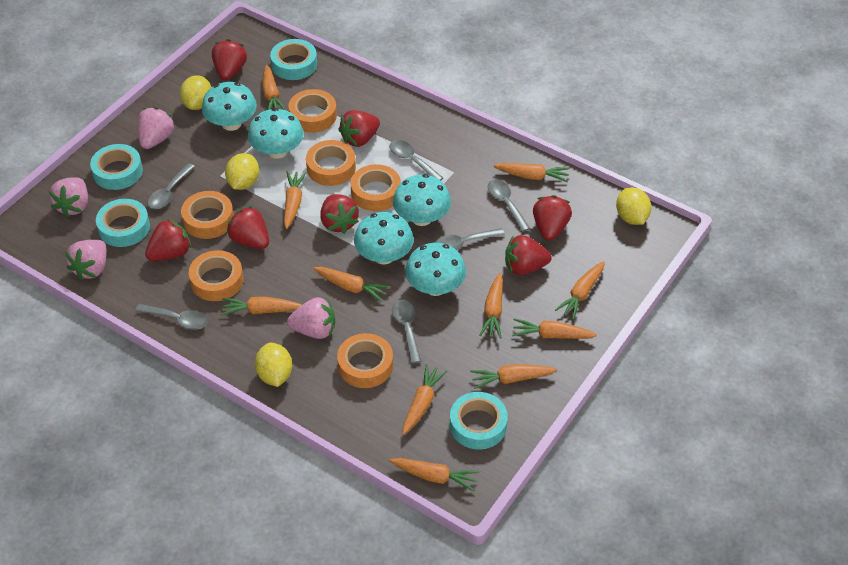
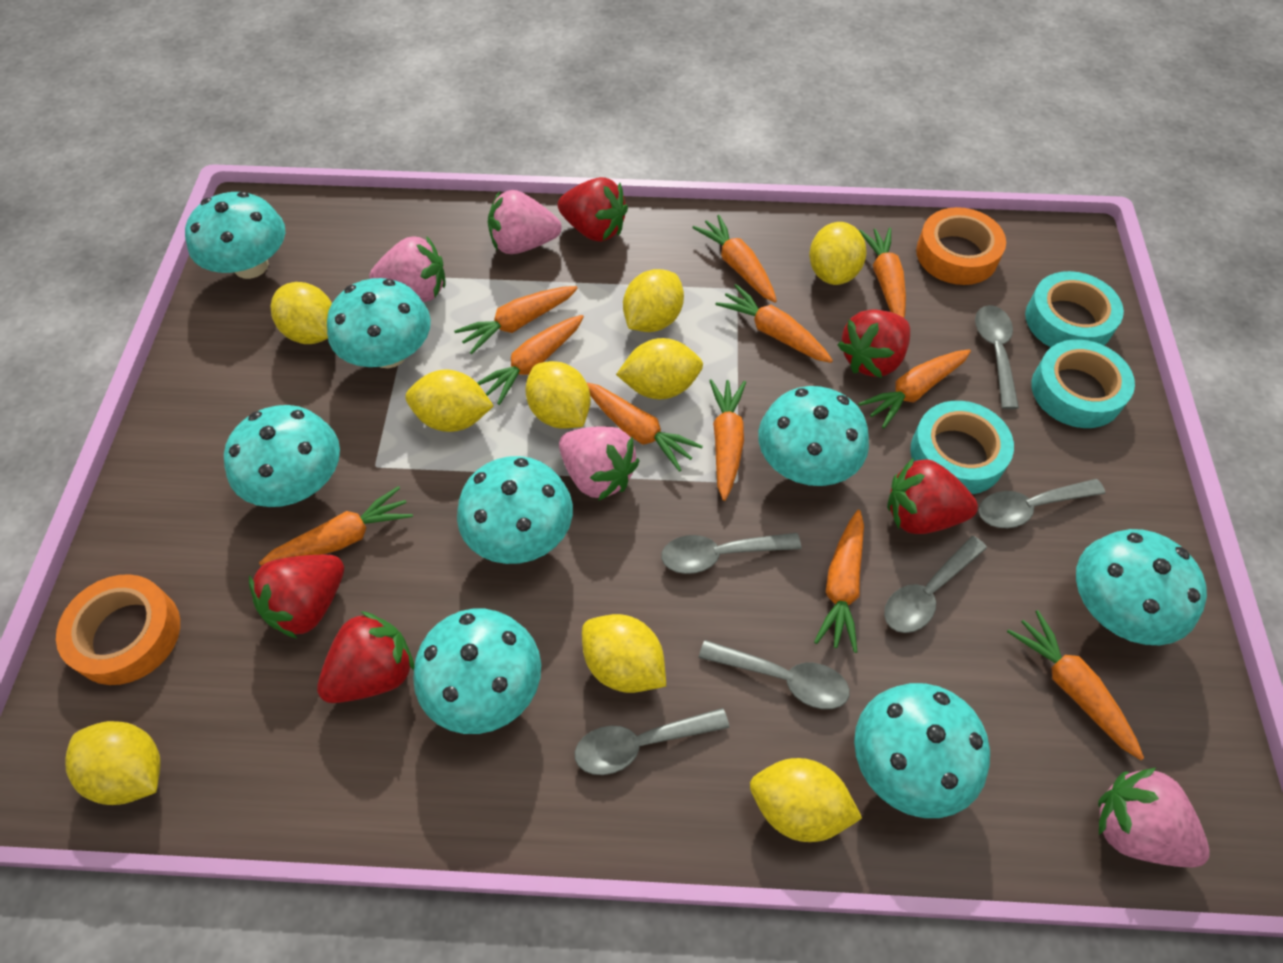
orange tape: [181,191,234,239] [189,250,243,301] [288,89,337,133] [306,140,356,186] [337,333,393,388] [351,164,401,211] = 6 -> [56,574,180,685] [916,207,1006,285] = 2
red strawberry: [145,219,191,261] [212,39,247,80] [227,206,269,249] [321,194,359,234] [338,110,380,147] [505,235,552,275] [533,195,572,241] = 7 -> [249,555,344,639] [317,611,414,703] [558,177,628,242] [837,309,910,378] [887,457,978,534] = 5
turquoise mushroom: [202,82,257,131] [248,108,304,159] [354,212,414,265] [393,174,451,226] [405,243,466,296] = 5 -> [185,192,285,279] [224,405,340,507] [327,278,431,368] [413,609,541,734] [457,456,573,564] [758,386,869,486] [854,683,990,818] [1076,529,1207,645] = 8
turquoise tape: [90,144,143,190] [96,199,150,247] [270,39,317,80] [450,392,508,450] = 4 -> [910,401,1014,494] [1025,271,1124,347] [1031,340,1135,428] = 3
yellow lemon: [180,75,211,110] [225,153,259,190] [255,343,292,387] [616,187,651,225] = 4 -> [65,721,161,805] [270,282,332,344] [405,370,494,432] [525,361,591,429] [582,614,666,693] [616,338,703,399] [623,269,684,332] [750,758,862,842] [809,222,867,285] = 9

